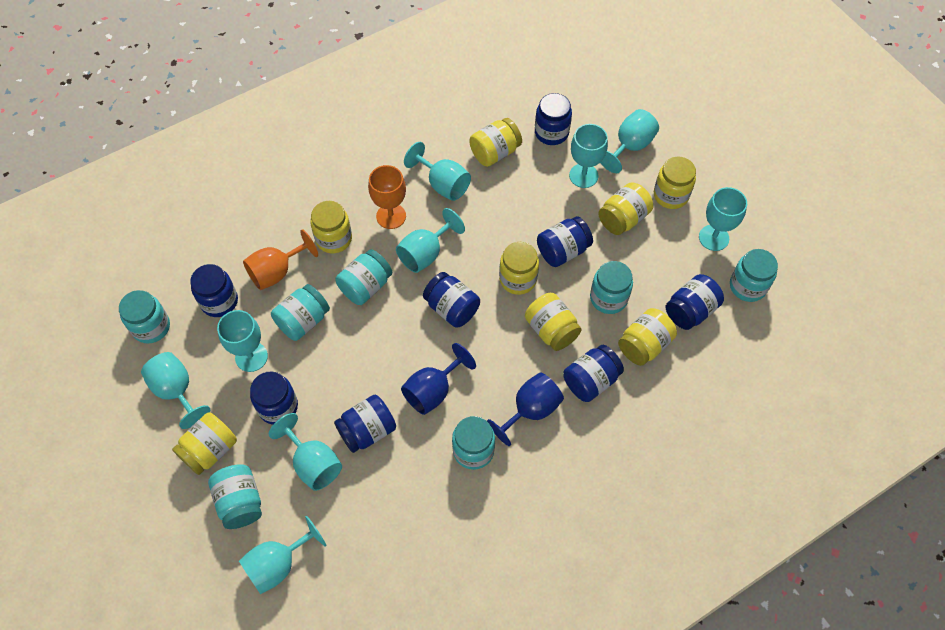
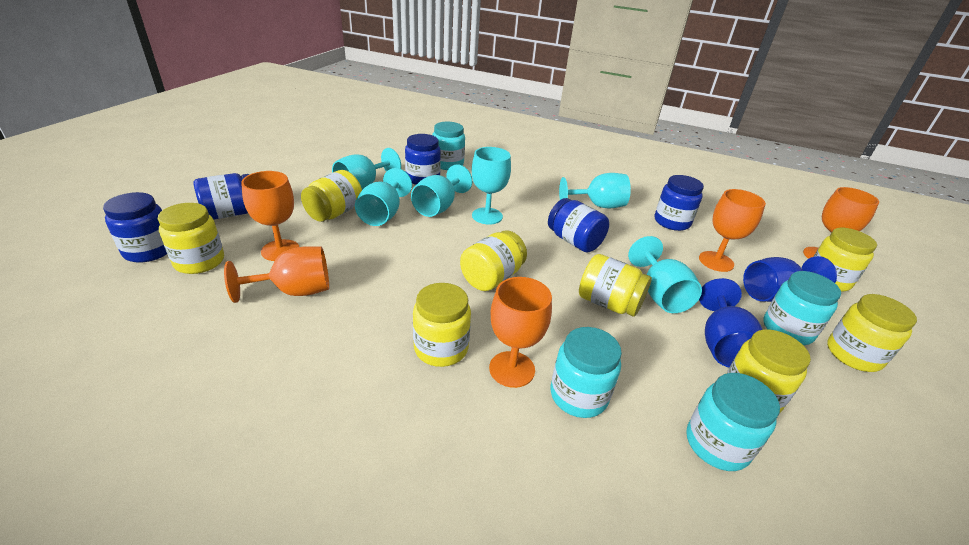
blue jar: [190,264,238,317] [250,371,298,425] [334,395,396,453] [423,272,480,328] [535,93,572,145] [537,216,593,267] [563,345,624,402] [666,274,724,330] = 8 -> [103,192,167,263] [194,173,249,220] [405,134,441,185] [548,198,609,252] [655,175,704,231] = 5
orange goblet: [243,230,318,290] [368,165,406,229] = 2 -> [224,246,329,303] [241,171,299,261] [489,277,552,388] [699,189,766,272] [803,187,879,259] = 5
turquoise goblet: [141,352,210,429] [217,310,268,372] [239,516,327,594] [269,413,342,491] [396,208,465,273] [404,142,471,201] [569,124,608,188] [600,109,659,173] [699,187,747,251] = 9 -> [332,148,401,190] [355,168,412,226] [411,164,472,217] [472,147,511,225] [559,173,631,208] [628,236,702,313] = 6
turquoise jar: [119,290,170,344] [208,464,262,529] [271,284,330,341] [336,249,392,305] [452,416,495,470] [590,261,633,314] [730,249,778,302] = 7 -> [432,122,465,170] [551,327,622,418] [686,373,780,471] [763,271,841,345] = 4

